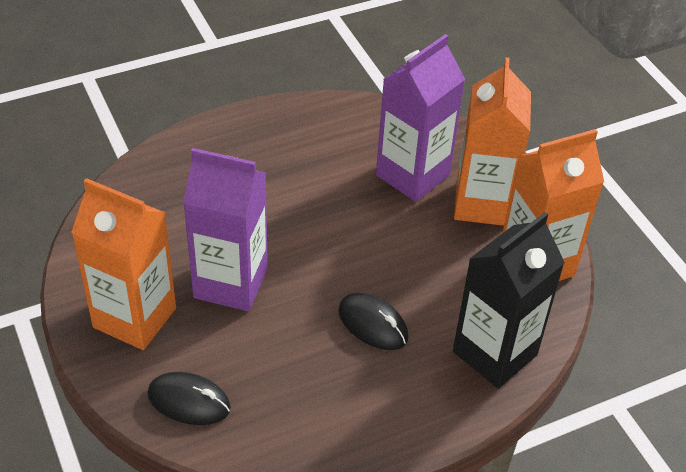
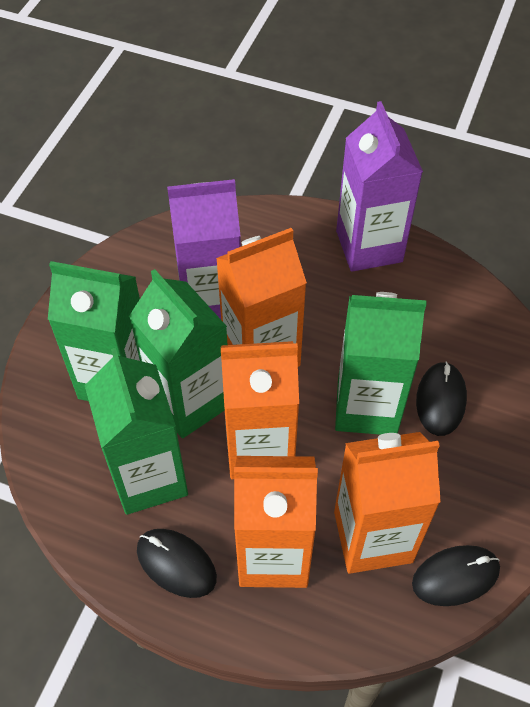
black carton: [453,212,565,389] = 1 -> none = 0
black mouse: [147,372,231,425] [338,292,408,350] = 2 -> [137,529,217,598] [412,545,500,606] [416,361,467,436] = 3
green carton: none = 0 -> [48,261,140,401] [85,348,188,515] [129,269,228,438] [335,292,426,435] = 4
orange carton: [71,178,176,350] [454,57,531,226] [503,129,604,281] = 3 -> [216,228,307,367] [221,341,299,479] [234,456,318,588] [334,432,441,574] = 4

